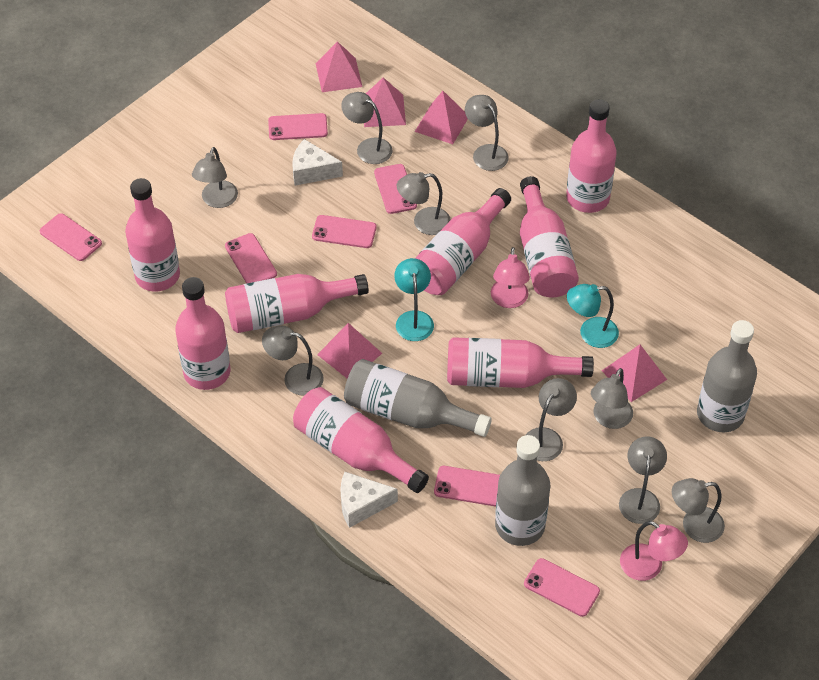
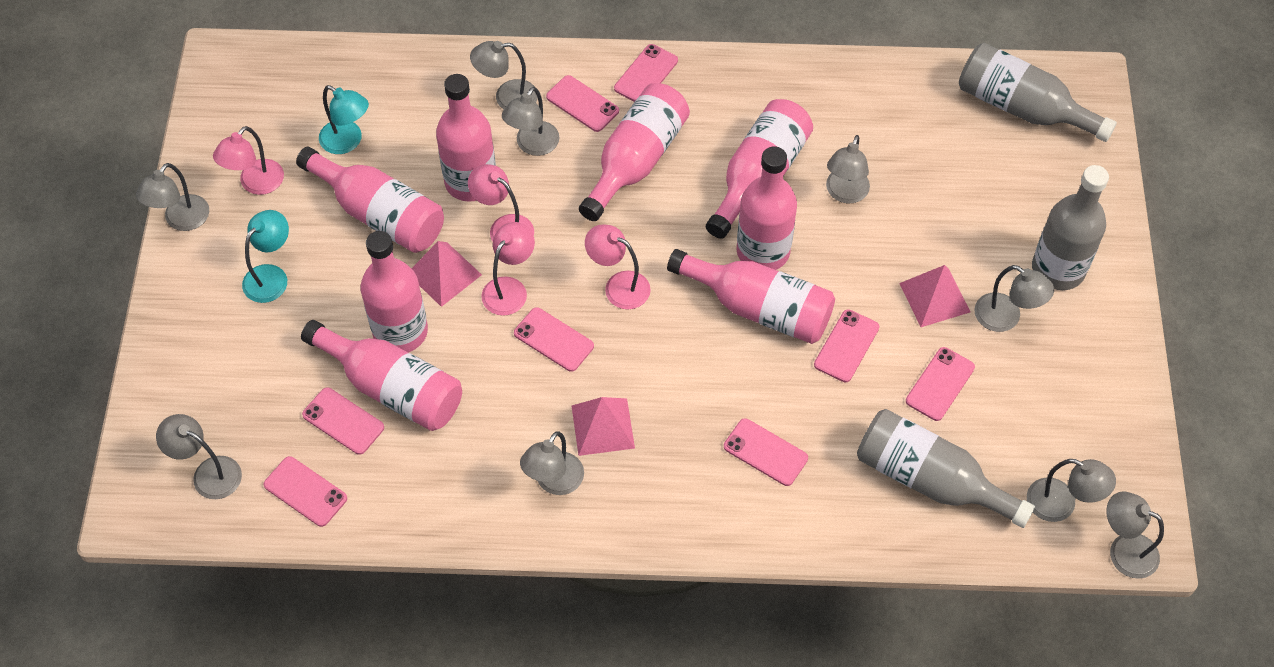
pink lamp: [491,247,530,308] [620,521,688,581] = 2 -> [213,126,284,195] [468,164,534,241] [481,222,535,316] [585,224,651,309] = 4
pink phone: [40,213,102,261] [225,233,277,284] [268,113,328,140] [312,215,377,248] [374,164,417,214] [434,466,500,506] [524,558,600,617] = 7 -> [263,456,347,527] [302,387,384,455] [514,307,594,372] [546,75,619,132] [614,44,678,102] [724,418,808,486] [814,309,879,382] [906,347,975,421] = 8
pink pyramid: [316,41,362,92] [317,323,382,379] [364,77,406,127] [415,91,468,144] [602,345,667,402] = 5 -> [411,241,482,307] [572,397,635,456] [899,265,971,327] = 3
white cheese: [292,139,343,186] [340,472,398,528] = 2 -> none = 0

